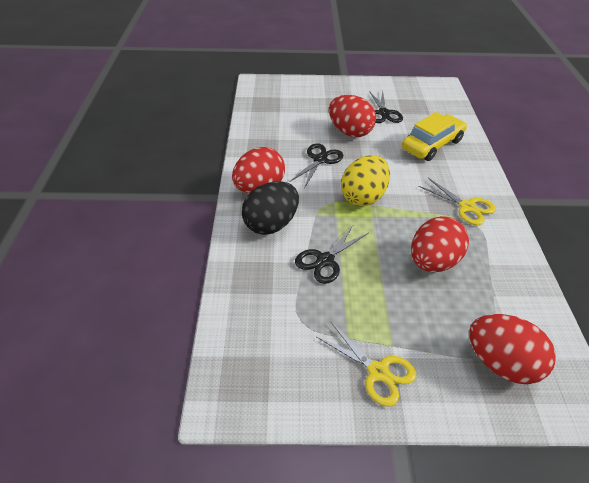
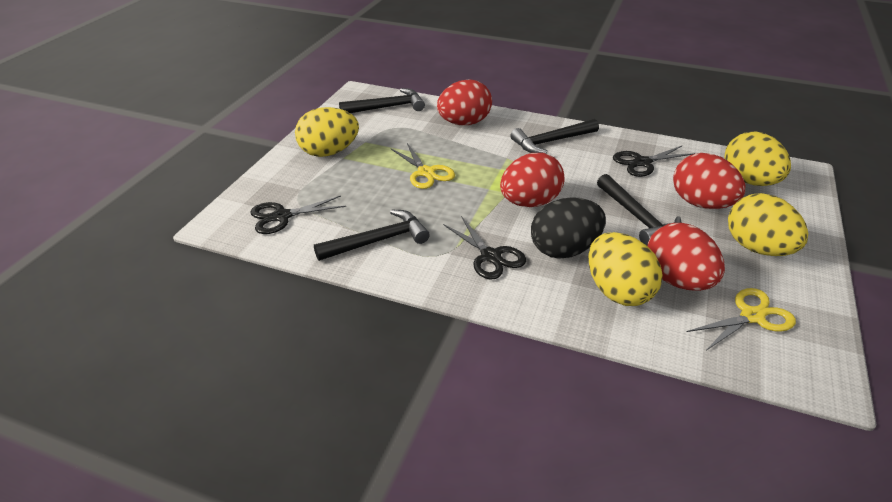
black hammer: none = 0 -> [314,210,430,261] [339,88,425,113] [510,119,599,154] [597,174,682,246] = 4
yellow car: [402,112,467,161] = 1 -> none = 0
yellow egg: [341,155,390,206] = 1 -> [295,107,359,157] [588,232,663,306] [724,132,791,186] [728,193,808,256] = 4

